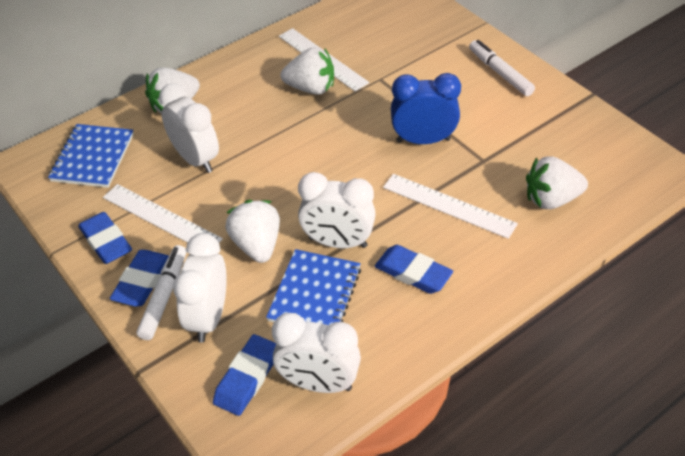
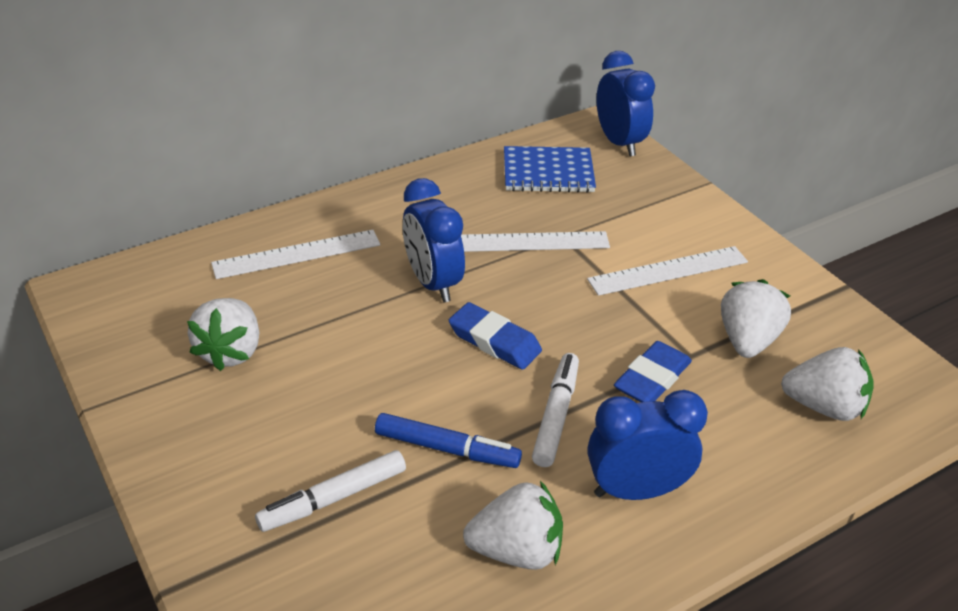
blue clock: [391,73,461,144] = 1 -> [403,178,465,302] [588,390,708,500] [596,51,655,156] = 3
blue eraser: [78,212,132,264] [110,250,169,306] [213,334,276,416] [375,245,453,294] = 4 -> [449,302,542,370] [614,341,692,402] = 2
blue marker: none = 0 -> [375,413,522,468] = 1
blue notebook: [48,124,134,188] [266,249,361,325] = 2 -> [504,146,596,193] = 1
white clock: [159,83,219,173] [173,233,227,343] [272,313,361,393] [298,172,376,248] = 4 -> none = 0

